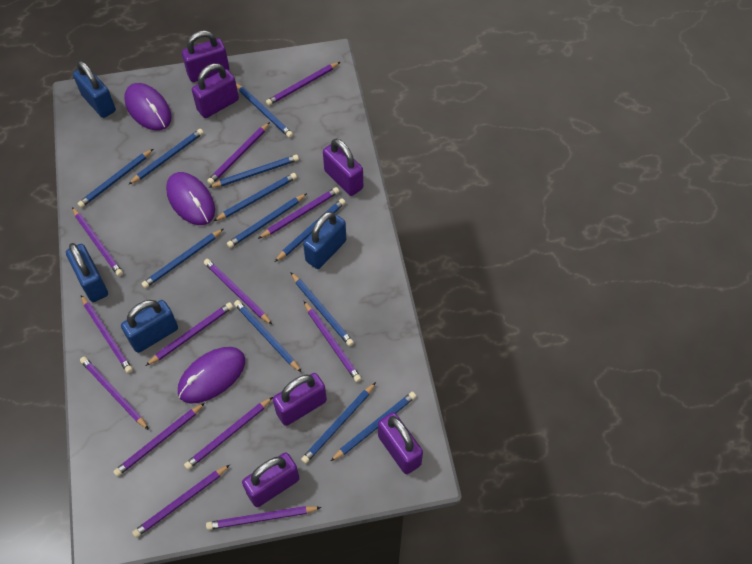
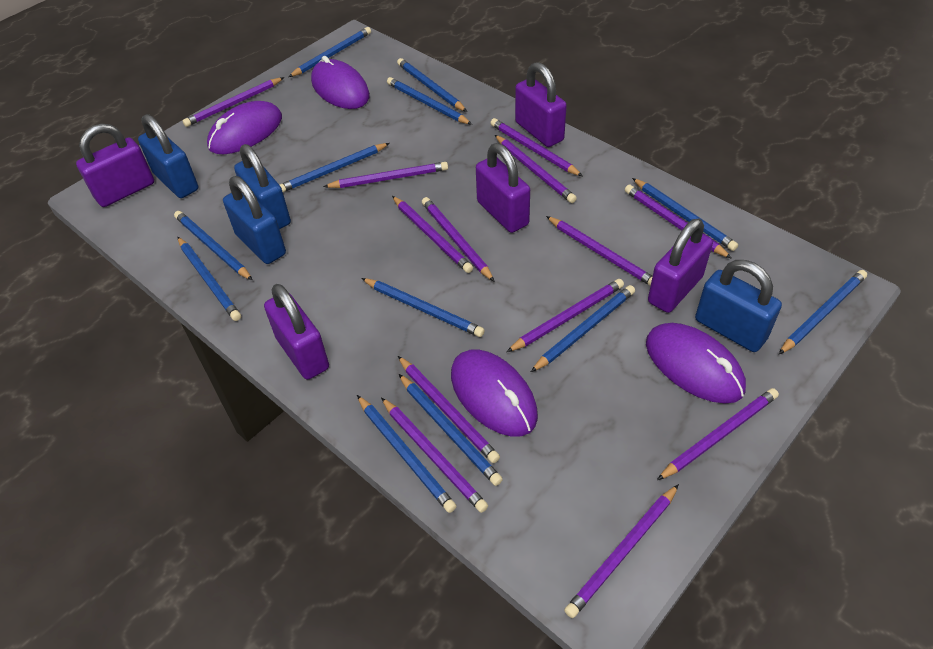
purple mouse: [124,83,172,131] [166,172,215,225] [178,347,245,404] = 3 -> [207,101,282,154] [311,56,370,109] [451,349,538,437] [646,323,746,404] = 4
purple padlock: [182,31,229,82] [192,64,239,118] [242,453,299,507] [273,373,327,426] [323,138,363,196] [378,412,423,474] = 6 -> [76,124,154,207] [264,284,329,380] [476,143,530,233] [515,62,567,147] [648,218,713,313] = 5

